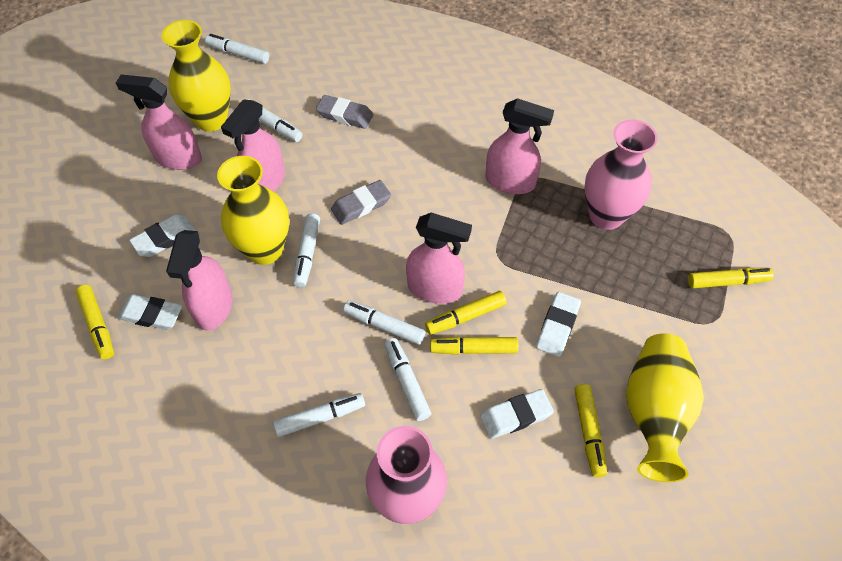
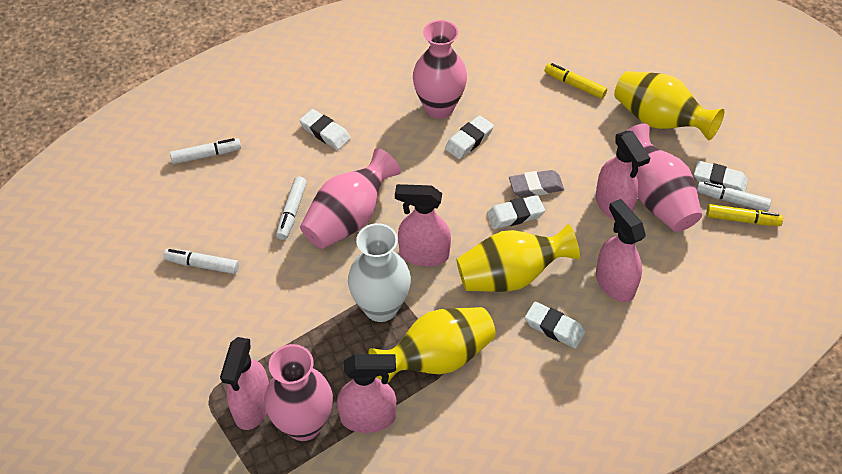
grey eraser: [316,95,373,129] [331,180,391,225] = 2 -> [509,170,564,197] = 1
pink vase: [366,426,447,524] [584,120,658,230] = 2 -> [265,344,333,441] [300,148,401,249] [413,20,467,119] [627,124,702,232] = 4
white eraser: [118,294,182,330] [129,215,196,257] [480,389,554,439] [536,292,581,357] = 4 -> [299,109,351,150] [445,115,494,159] [487,195,545,229] [525,302,586,349] [694,161,748,192] = 5
white marker: [205,34,269,64] [246,99,302,142] [273,393,365,437] [293,213,320,287] [343,301,425,345] [385,338,431,421] = 6 -> [164,249,239,274] [170,138,241,164] [276,177,307,240] [697,181,771,212] = 4
white vase: none = 0 -> [348,223,411,322] = 1
yellow marker: [75,285,114,359] [425,291,506,335] [430,337,518,355] [574,384,607,477] [688,268,774,288] = 5 -> [544,63,607,99] [707,204,783,226] = 2

